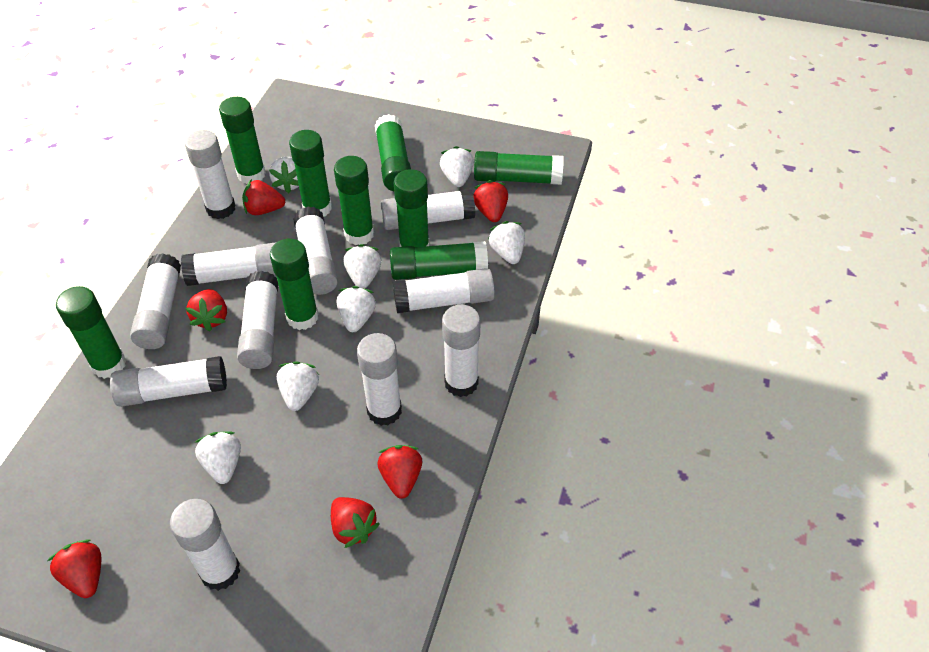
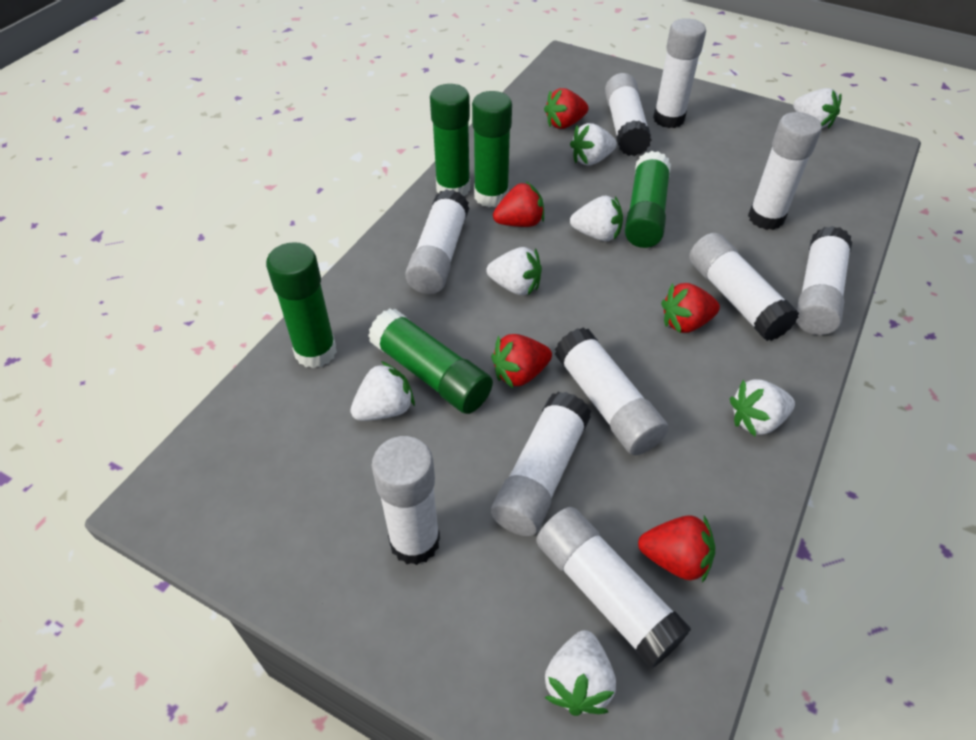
green glue stick: [56,286,126,379] [219,97,266,184] [270,239,318,330] [289,130,332,217] [334,156,374,245] [375,114,411,191] [390,241,488,280] [394,169,430,247] [474,151,564,185] = 9 -> [266,242,337,368] [368,308,493,414] [430,84,470,196] [472,91,512,207] [625,151,671,248] = 5
red strawberry: [47,539,101,598] [186,289,227,331] [242,179,286,215] [331,497,380,548] [377,445,422,499] [473,180,508,222] = 6 -> [491,334,552,388] [493,182,544,227] [544,88,589,129] [638,515,715,583] [661,283,720,334] = 5
white glue stick: [110,356,227,407] [130,253,181,349] [170,499,240,591] [181,242,277,286] [185,130,236,219] [237,271,278,369] [293,206,338,295] [357,333,402,426] [381,189,475,230] [393,268,495,313] [442,305,481,397] = 11 -> [372,436,440,565] [405,189,469,294] [491,392,591,536] [536,507,691,669] [555,327,668,455] [605,73,652,156] [653,18,706,128] [689,233,799,341] [748,112,822,230] [796,226,852,335] = 10

